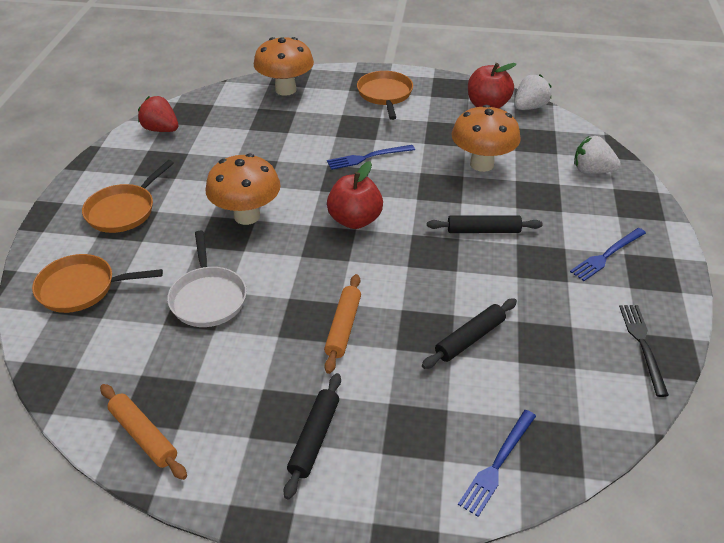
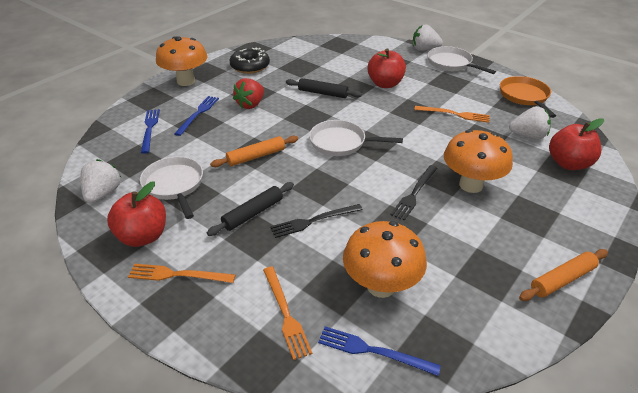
black donut: none = 0 -> [230,48,270,74] = 1
black fork: [619,305,669,397] = 1 -> [270,204,363,238] [390,165,438,221] = 2
black rolling pin: [284,373,341,499] [422,298,517,369] [427,215,543,233] = 3 -> [207,182,294,236] [286,78,362,98] = 2
orange fork: none = 0 -> [128,264,235,283] [263,267,312,360] [414,106,490,123] = 3
orange pan: [32,254,163,313] [82,160,174,233] [357,71,413,120] = 3 -> [500,76,556,118] = 1
red apple: [327,161,383,229] [468,63,516,108] = 2 -> [107,181,166,247] [367,48,406,88] [549,118,604,170] = 3
white pan: [167,231,247,327] = 1 -> [140,157,203,219] [309,120,403,156] [427,46,496,74] = 3
white strawberry: [514,74,551,110] [574,136,621,174] = 2 -> [80,159,121,203] [413,24,443,51] [509,106,551,140] = 3

